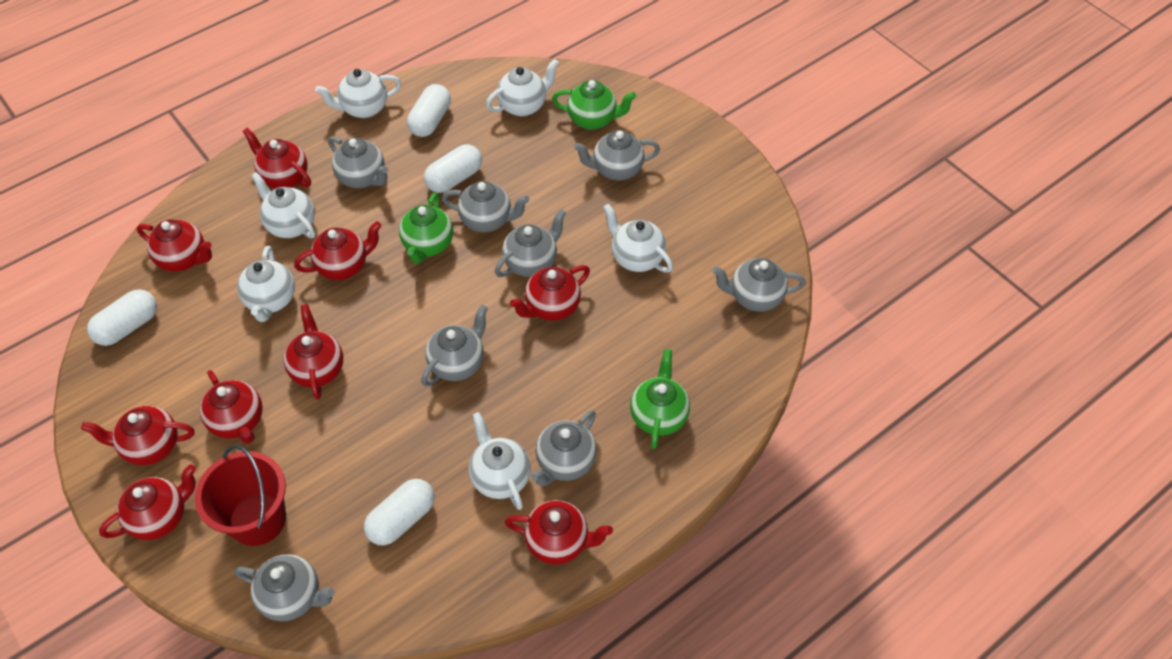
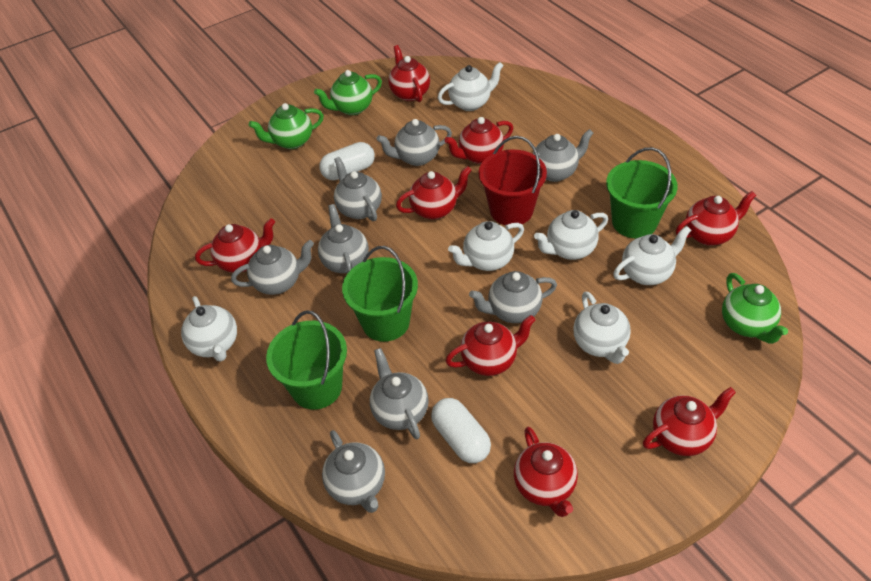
green bucket: none = 0 -> [266,310,347,410] [342,246,418,342] [606,147,678,238] = 3
red teapot: [81,406,195,465] [99,464,196,540] [137,219,212,272] [200,370,263,444] [242,128,311,189] [284,304,343,400] [294,221,382,280] [504,500,613,564] [510,265,590,321] = 9 -> [195,218,275,273] [389,45,430,102] [396,166,472,220] [445,117,513,164] [446,315,535,376] [514,427,578,517] [643,387,736,456] [676,191,757,246] = 8
white capsule: [87,290,157,346] [364,479,434,545] [407,84,451,137] [424,144,482,193] = 4 -> [319,142,375,180] [431,398,491,463] = 2

